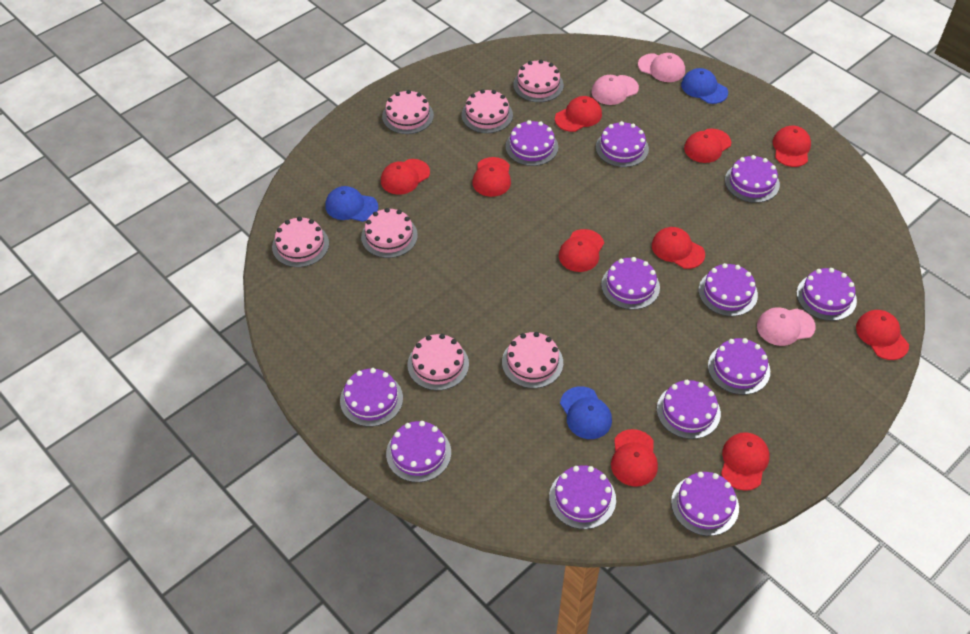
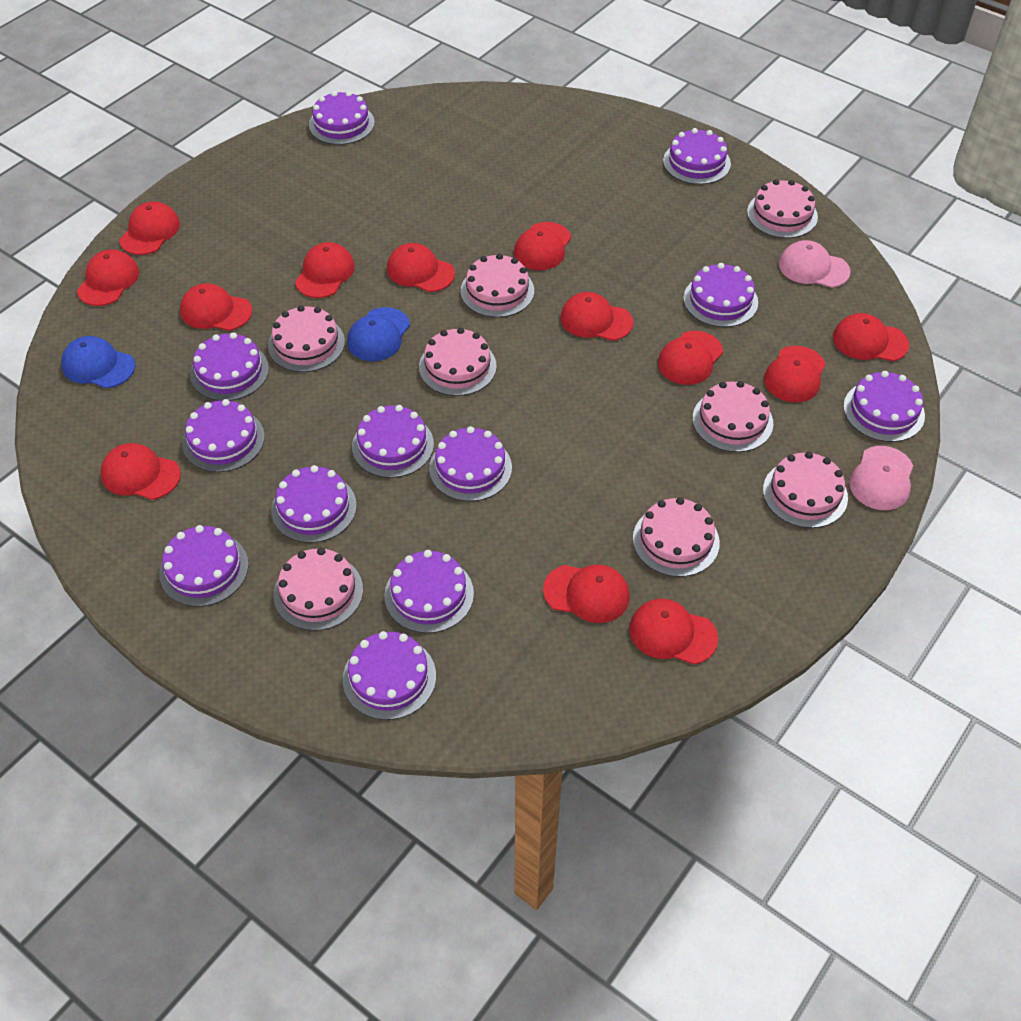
blue cap: [325,186,378,222] [560,386,612,439] [681,68,728,104] = 3 -> [61,336,135,388] [347,307,410,361] = 2
pink cake: [272,217,329,267] [361,208,418,258] [382,90,434,134] [407,334,469,390] [461,89,513,133] [502,332,563,388] [513,60,564,102] = 7 -> [268,305,345,372] [274,548,363,631] [419,328,497,396] [461,254,534,317] [633,497,720,577] [692,381,773,452] [747,179,818,238] [763,452,848,528] = 8
pink cap: [591,75,639,105] [638,53,685,82] [757,307,816,346] = 3 -> [779,240,851,288] [849,446,913,510] = 2
red cap: [381,159,430,195] [472,157,511,197] [555,96,602,132] [559,229,604,272] [611,429,658,487] [652,227,705,269] [684,128,731,163] [721,432,770,491] [773,126,811,167] [856,310,909,360] = 10 -> [77,249,139,306] [101,443,181,500] [119,202,180,255] [180,283,252,331] [295,242,355,298] [387,243,455,292] [514,222,571,270] [543,565,630,623] [560,292,633,341] [629,599,718,664] [658,331,723,385] [764,346,826,402] [833,313,909,361] = 13

